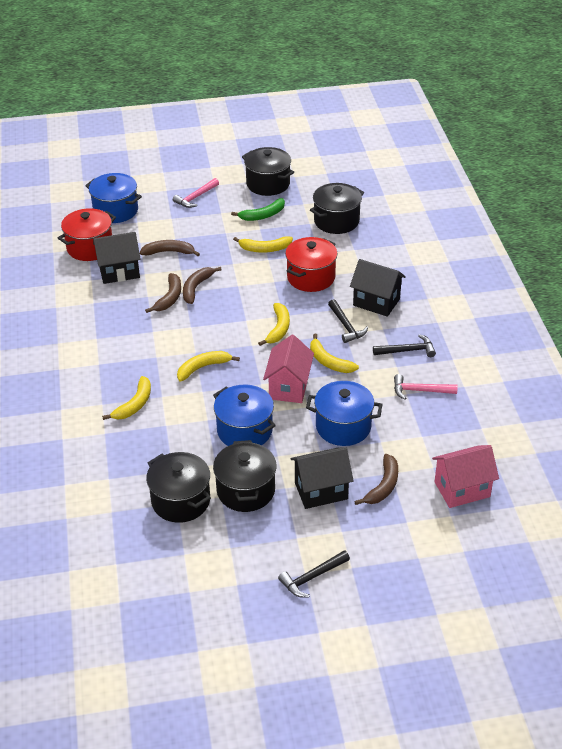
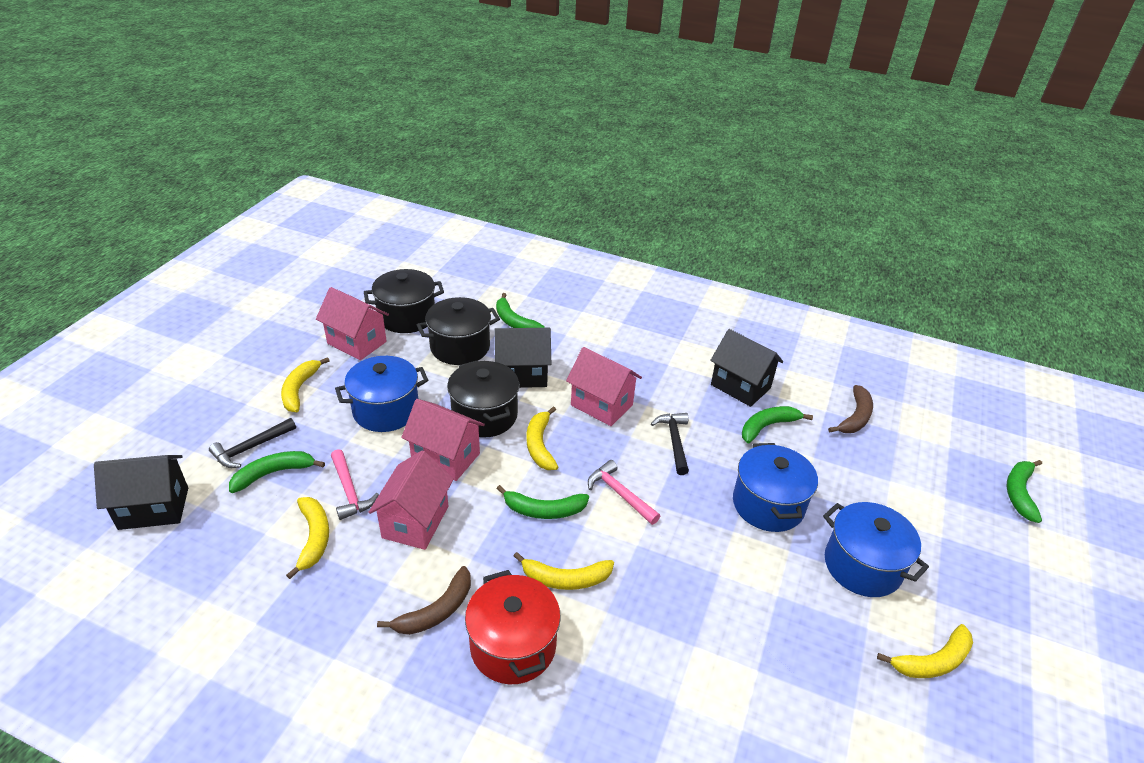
black hammer: [278,550,350,598] [328,299,368,343] [373,334,436,357] = 3 -> [209,418,296,468] [651,413,689,475] = 2
black pot: [146,452,211,523] [213,440,277,512] [242,147,294,196] [310,183,364,234] = 4 -> [364,269,444,333] [417,297,500,365] [447,360,520,438] = 3
brown banana: [140,240,200,256] [145,273,181,313] [183,267,222,304] [354,454,398,505] = 4 -> [377,566,471,635] [828,385,873,433] = 2
green banana: [231,198,285,221] = 1 -> [229,451,325,493] [496,293,545,328] [497,485,589,519] [742,406,813,443] [1007,460,1042,523] = 5
pink house: [263,335,314,403] [432,445,499,508] = 2 -> [316,287,389,360] [368,451,454,550] [401,399,485,481] [566,347,642,426] = 4
red pot: [58,208,116,261] [285,237,337,292] = 2 -> [465,570,561,684] = 1

